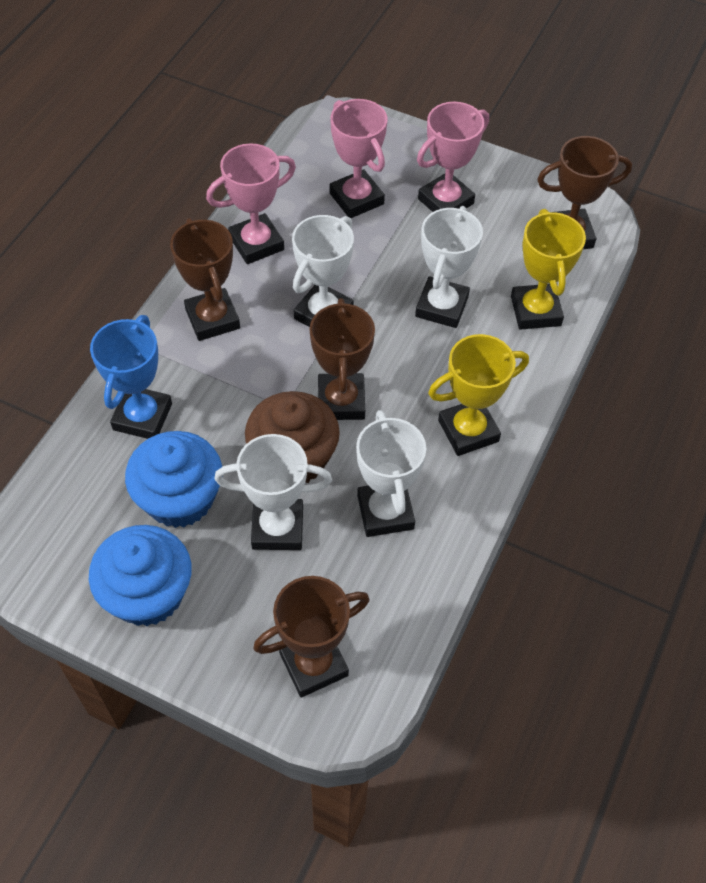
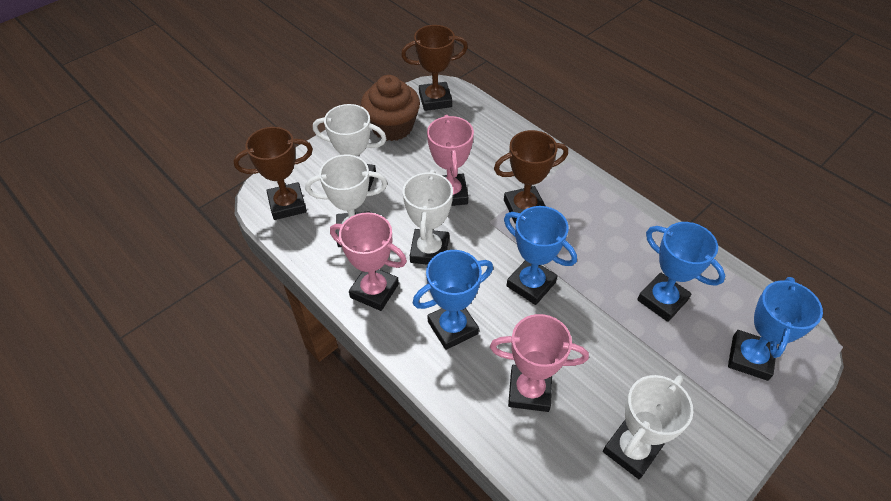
blue cupcake: [89,525,192,626] [125,431,222,528] = 2 -> none = 0
blue trophy: [90,315,172,439] = 1 -> [413,250,493,350] [504,206,577,305] [637,222,725,322] [728,277,823,381] = 4
brown trophy: [170,218,240,341] [253,576,370,698] [309,298,375,420] [537,136,632,249] = 4 -> [233,127,313,220] [401,25,468,111] [494,130,568,224] = 3
yellow trophy: [428,334,529,456] [511,209,586,330] = 2 -> none = 0

